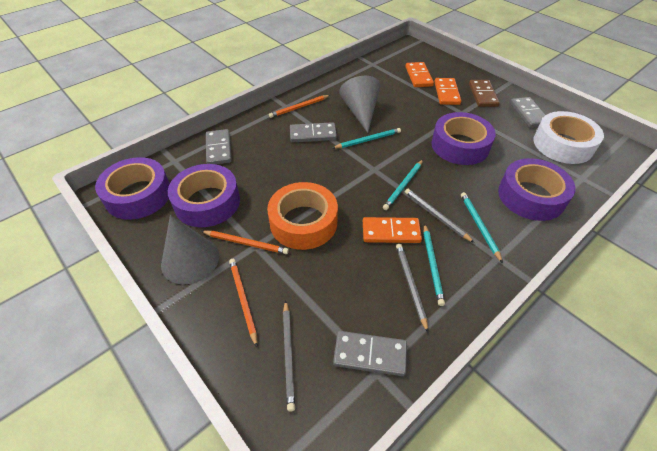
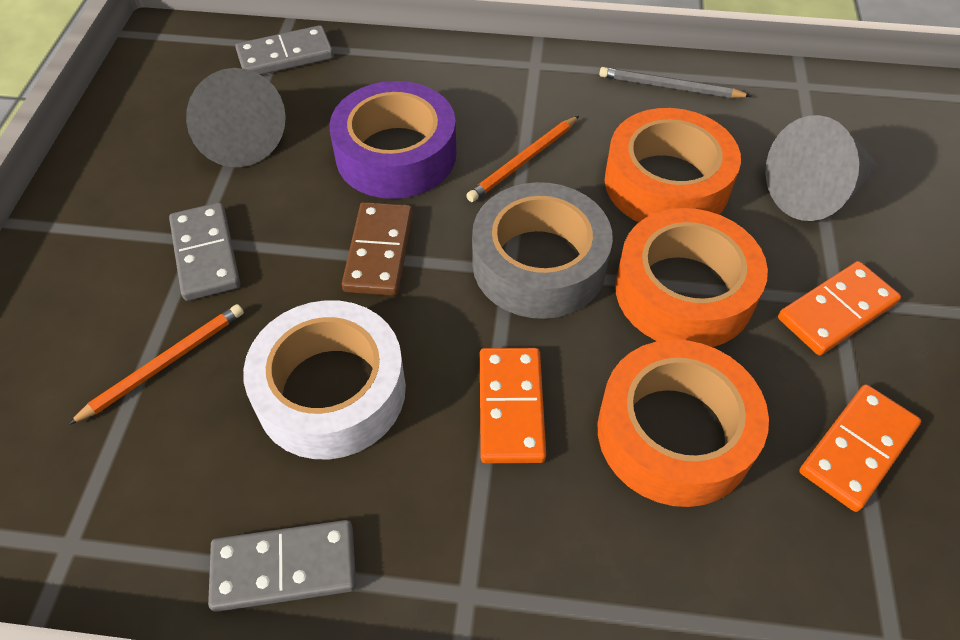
grey domino: [206,129,232,164] [290,122,337,142] [333,331,407,376] [510,97,545,128] = 4 -> [169,202,240,301] [208,520,356,612] [235,25,334,75] = 3
grey pencil: [283,300,295,412] [396,244,428,332] [405,189,475,243] = 3 -> [599,67,751,98] = 1
grey tape: none = 0 -> [472,182,613,319] = 1
orange pencil: [201,231,289,254] [229,259,258,347] [269,95,330,118] = 3 -> [68,304,244,425] [466,116,579,202] = 2
orange tape: [267,182,338,250] = 1 -> [598,340,769,507] [605,108,741,222] [615,208,768,347] = 3
purple tape: [95,157,170,220] [168,164,240,227] [431,112,496,165] [498,158,575,221] = 4 -> [329,81,457,199] = 1
turquoise pencil: [333,128,401,148] [383,160,423,210] [423,224,445,306] [461,192,503,263] = 4 -> none = 0

